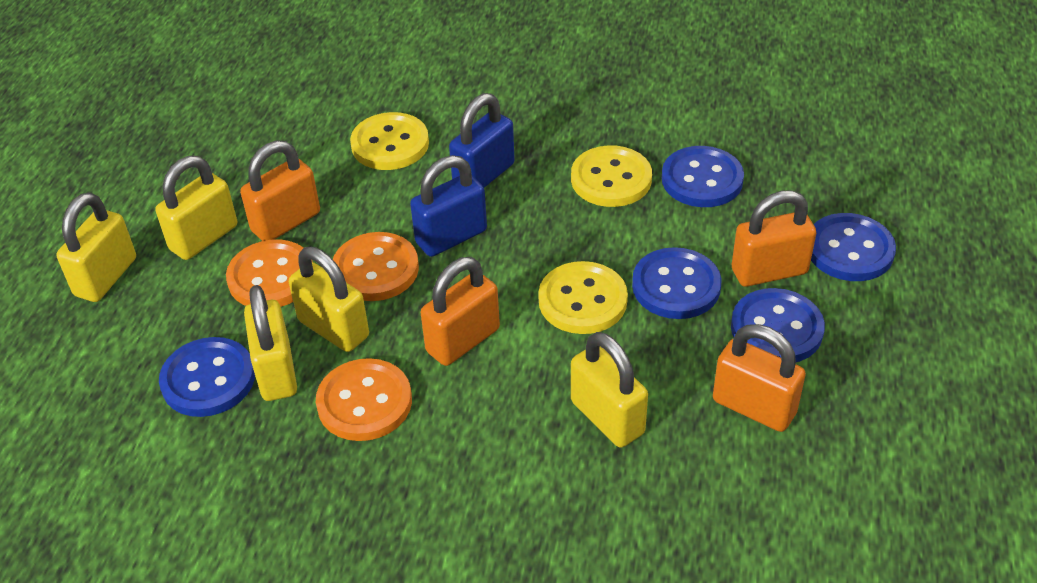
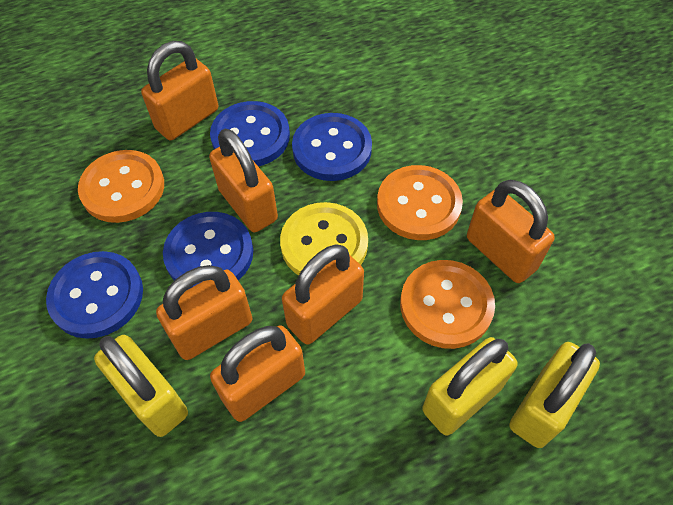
blue button: [159,337,255,417] [632,247,722,319] [662,146,744,207] [731,288,825,362] [811,213,896,281] = 5 -> [46,251,143,339] [163,212,253,289] [210,101,290,166] [292,113,372,181] = 4
blue padlock: [410,155,487,257] [449,93,515,188] = 2 -> none = 0
orange padlock: [240,140,320,241] [421,257,500,366] [713,324,806,432] [731,190,816,287] = 4 -> [141,41,218,140] [156,265,253,360] [209,129,278,232] [210,326,305,422] [282,244,364,345] [467,180,555,283] = 6
yellow button: [350,112,429,170] [538,261,628,334] [571,145,652,207] = 3 -> [280,202,368,275] = 1
yellow padlock: [56,193,136,302] [156,156,237,260] [244,285,297,401] [289,247,369,352] [571,332,648,448] = 5 -> [94,335,188,437] [422,337,518,435] [509,342,600,448] = 3

